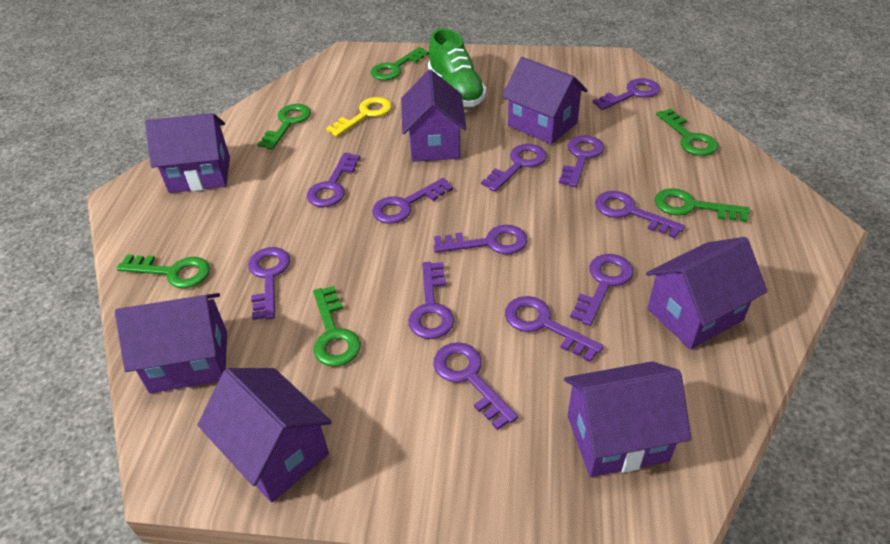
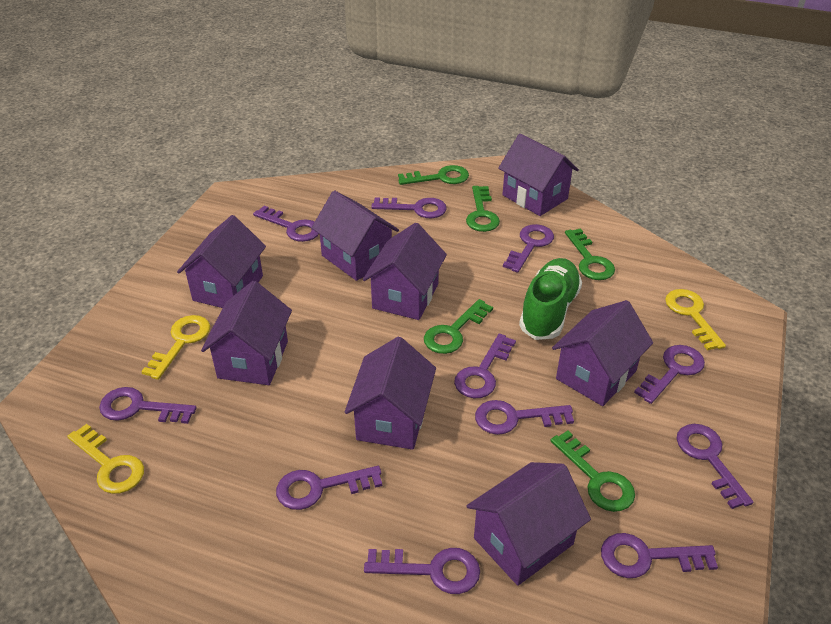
green key: [116,254,210,288] [257,104,311,150] [313,286,361,367] [371,47,429,80] [655,188,750,222] [656,109,718,156] = 6 -> [398,165,469,185] [424,299,493,354] [466,186,500,232] [550,431,635,512] [565,228,615,280] = 5
purple house: [115,293,227,393] [145,113,230,193] [198,368,332,502] [401,70,466,162] [502,57,588,144] [564,361,691,477] [646,237,768,349] = 7 -> [177,215,266,308] [201,281,292,385] [312,190,399,281] [345,337,436,450] [363,223,447,320] [466,462,591,586] [498,134,579,216] [552,300,653,406] = 8
purple key: [248,247,290,320] [307,152,360,207] [372,178,453,224] [409,262,454,339] [433,225,527,254] [433,342,518,430] [481,144,547,192] [505,296,604,362] [559,135,604,187] [570,254,634,326] [592,78,660,110] [595,191,685,238] = 12 -> [99,387,197,424] [253,206,319,242] [276,466,382,510] [364,548,480,594] [371,197,447,218] [454,334,516,398] [475,400,574,435] [503,224,554,273] [601,533,718,578] [634,345,705,404] [677,424,753,509] = 11
yellow key: [326,97,392,137] = 1 -> [67,424,144,494] [141,315,210,380] [665,289,726,350] = 3

